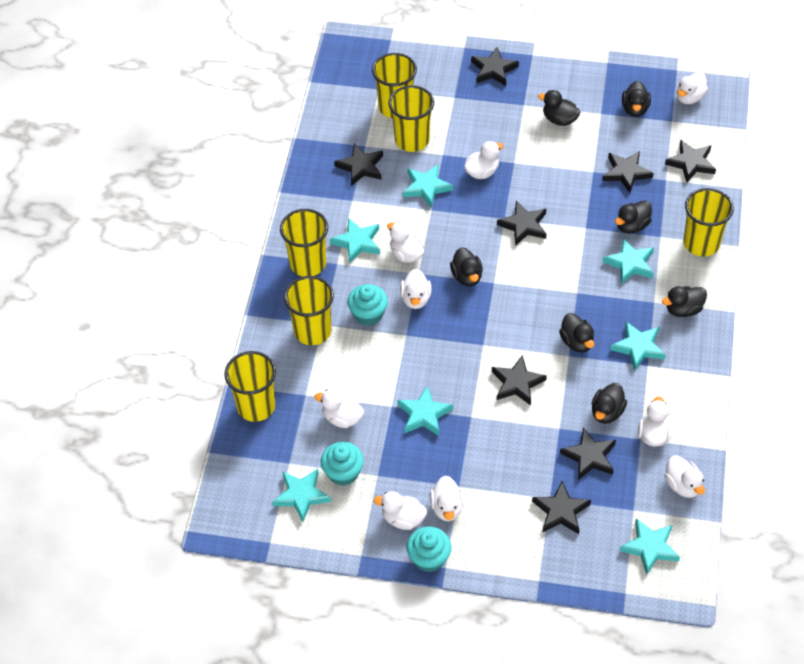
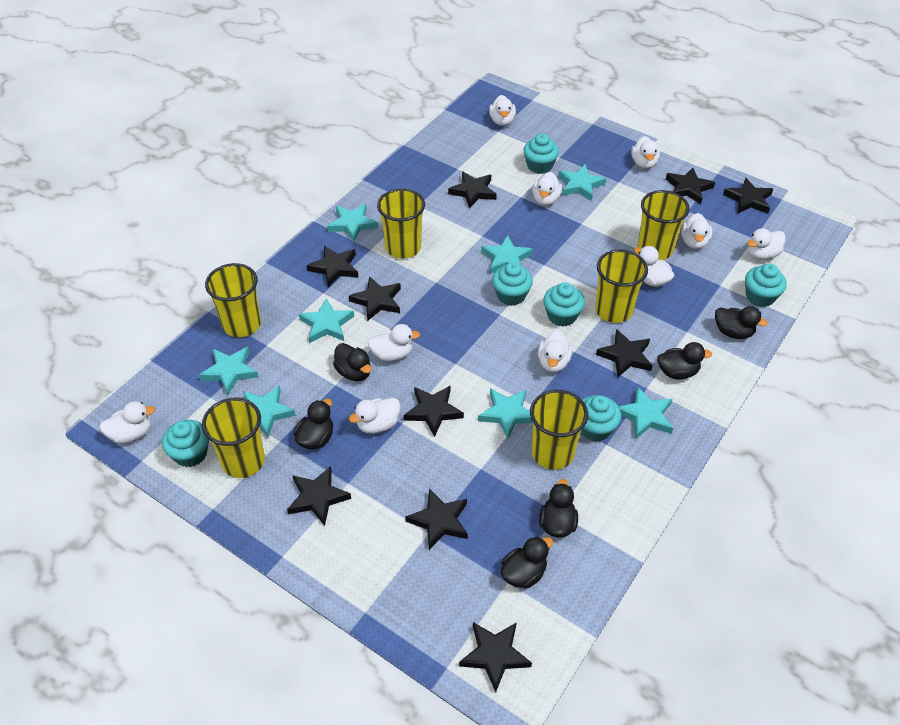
black duck: [450,247,483,286] [538,90,580,126] [559,313,594,353] [592,383,627,424] [615,200,652,234] [622,81,651,117] [662,286,707,317] = 7 -> [293,399,333,449] [333,343,372,381] [501,536,553,589] [539,479,578,537] [657,342,712,379] [715,306,768,339] = 6
black star: [334,143,383,186] [471,47,519,86] [492,355,547,406] [497,201,546,246] [532,481,591,534] [560,427,616,480] [602,151,654,193] [665,140,716,182] = 8 -> [287,466,351,526] [307,246,358,287] [349,276,401,320] [404,386,464,437] [405,489,468,550] [448,171,497,209] [459,622,532,692] [596,329,653,377] [666,168,715,204] [723,178,773,214] = 10
turquoise cupcake: [321,442,364,486] [347,284,388,326] [406,526,451,572] = 3 -> [162,420,209,467] [492,262,533,306] [523,134,559,174] [543,283,585,327] [581,395,621,442] [745,264,787,307] = 6
turquoise star: [273,469,331,522] [330,218,380,263] [397,386,453,436] [403,165,453,207] [603,238,654,284] [610,322,666,371] [620,518,680,575] = 7 -> [199,347,258,395] [243,385,296,438] [299,298,354,343] [327,204,378,242] [478,388,533,439] [481,235,533,274] [558,164,606,201] [618,387,673,439] = 8
white duck: [315,389,364,428] [374,491,427,530] [387,222,425,263] [400,269,432,309] [430,475,464,521] [464,141,504,179] [638,397,672,447] [664,455,705,498] [676,72,708,104] = 9 -> [99,401,155,444] [349,398,400,434] [367,324,420,362] [489,95,516,126] [532,172,562,206] [538,331,572,372] [631,136,660,169] [634,246,675,287] [681,213,712,249] [747,228,786,260] = 10

